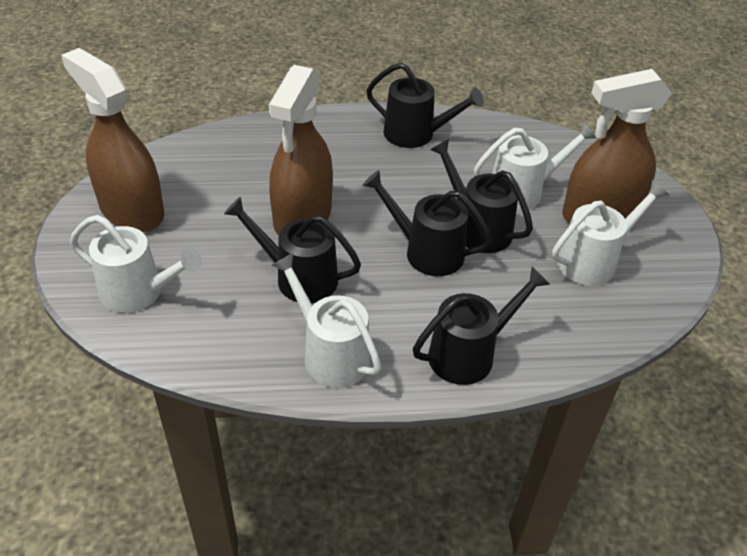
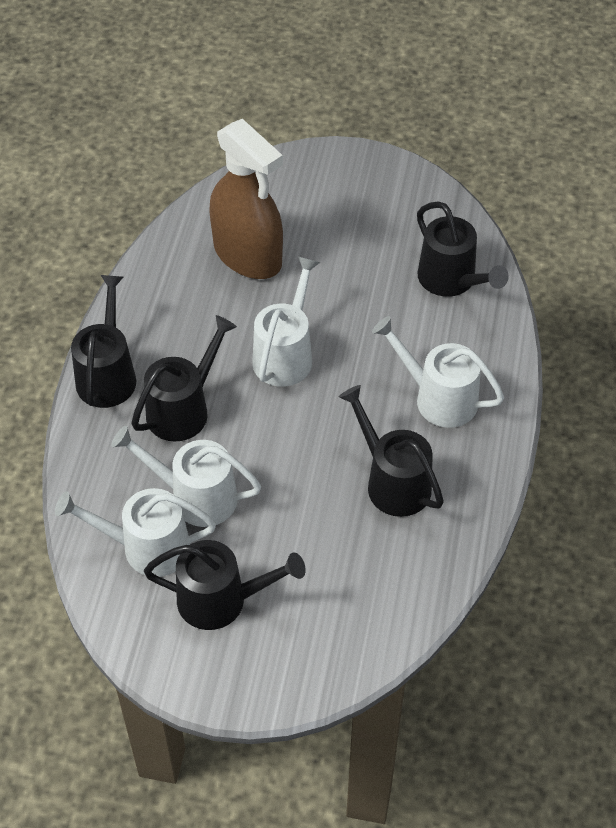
brown spray bottle: [61,48,164,232] [269,65,333,235] [562,69,672,223] = 3 -> [209,119,283,279] = 1

